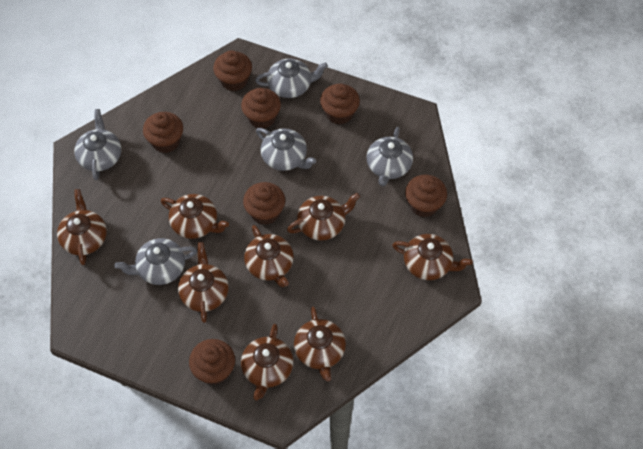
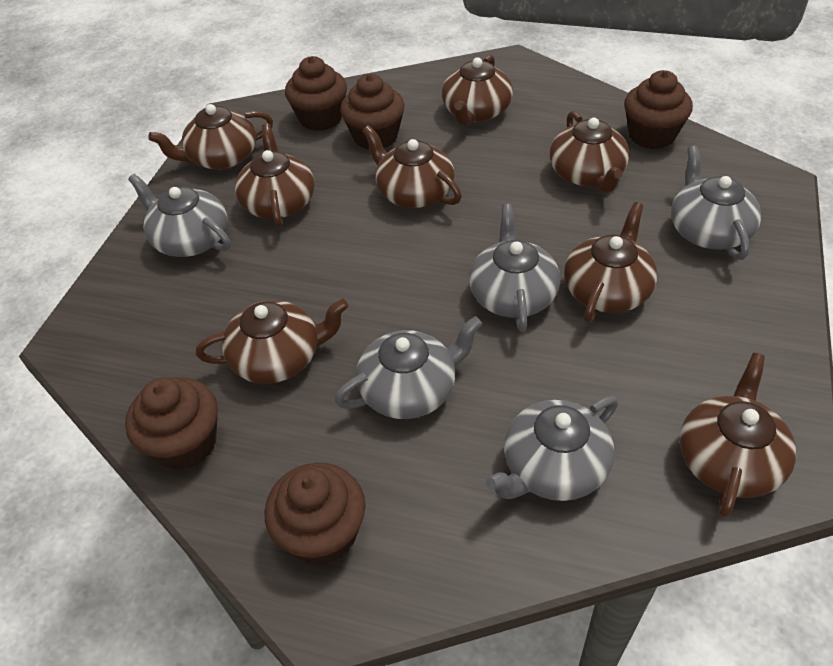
brown cupcake: [143,112,183,153] [189,339,235,385] [213,50,252,91] [241,88,281,128] [243,182,285,225] [320,83,360,125] [405,175,447,217] = 7 -> [125,377,218,470] [265,463,366,565] [285,56,347,131] [340,74,405,149] [624,70,693,149] = 5

